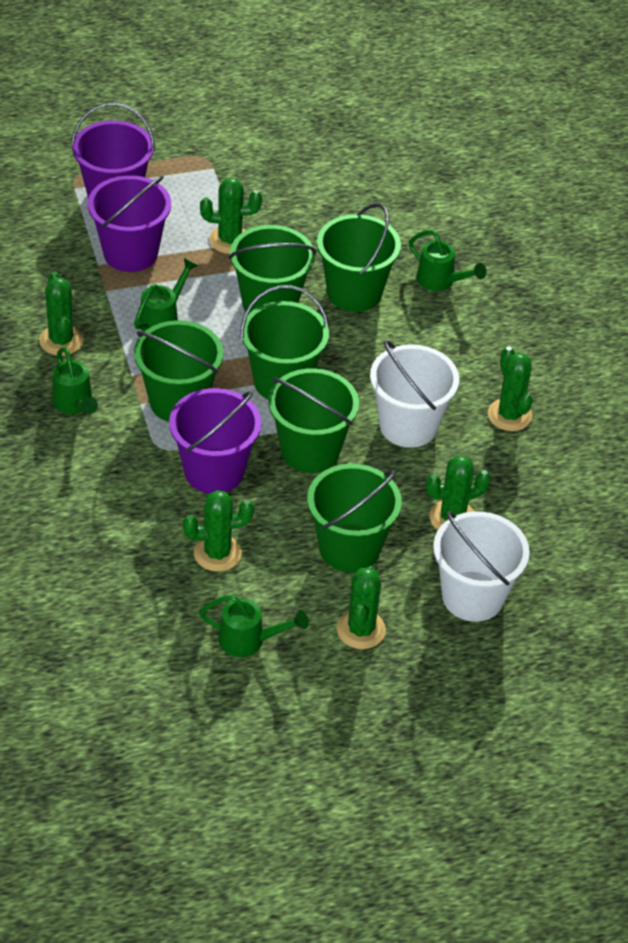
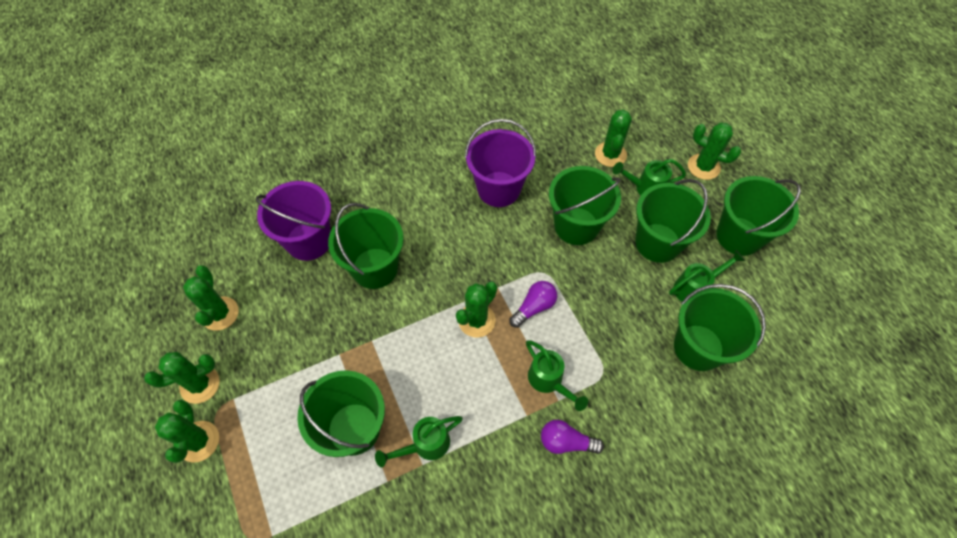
purple bucket: [71,102,155,198] [88,175,171,272] [169,388,261,494] = 3 -> [255,181,331,261] [465,119,536,207] = 2
purple light bulb: none = 0 -> [509,281,557,328] [541,420,604,454] = 2
white bucket: [370,340,459,448] [433,511,530,622] = 2 -> none = 0

